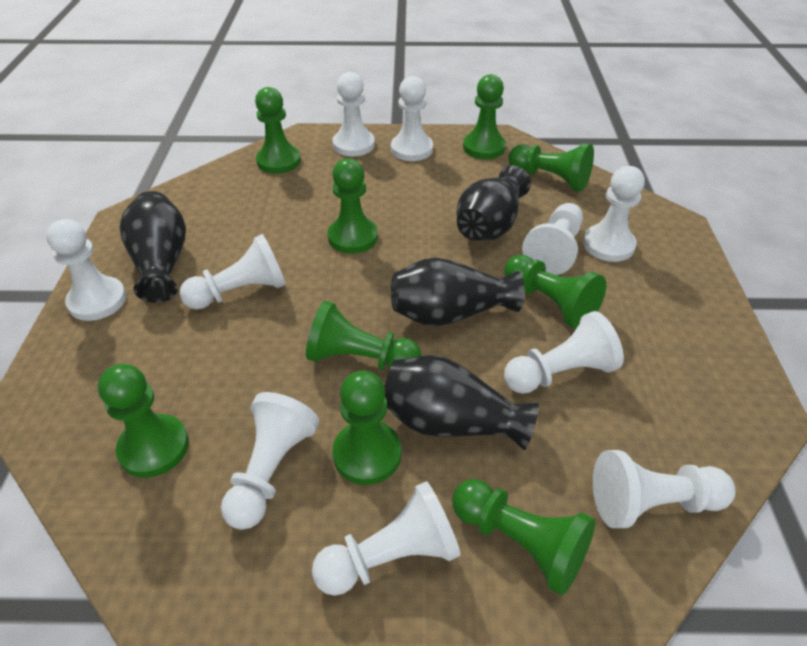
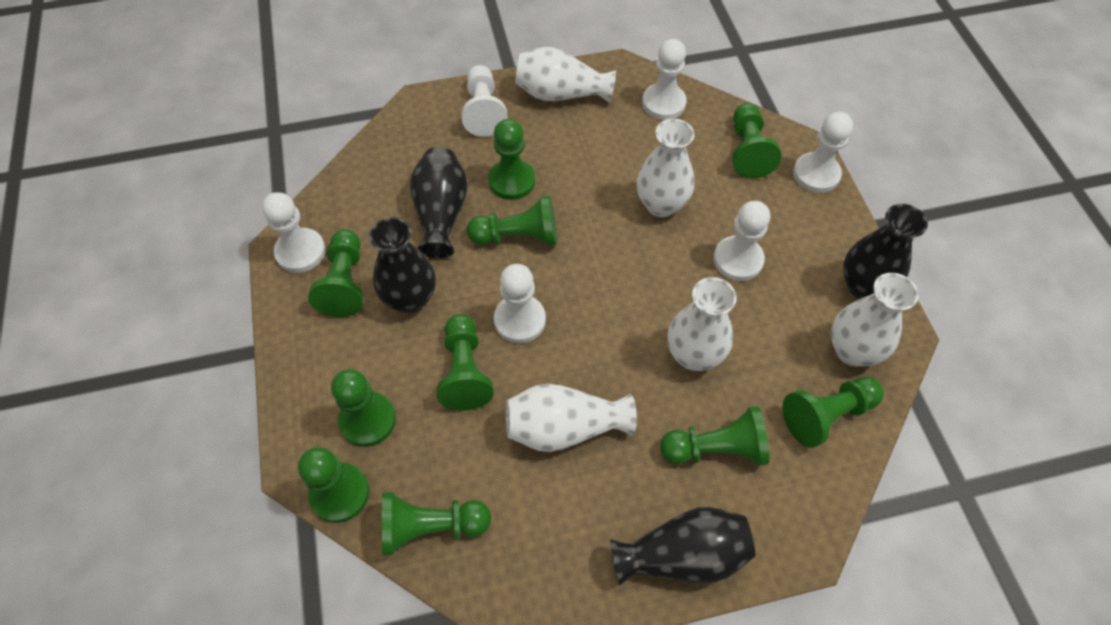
green pawn: [98,364,189,478] [255,87,301,174] [306,301,422,370] [328,158,378,254] [333,371,401,485] [452,479,595,595] [463,74,506,159] [504,255,606,329] [508,143,594,192] = 9 -> [298,447,369,523] [308,229,364,317] [331,369,396,447] [381,492,491,556] [437,314,494,410] [467,195,557,246] [488,119,535,200] [660,406,770,466] [732,103,782,178] [782,377,884,448] = 10
white pawn: [46,219,126,321] [180,234,286,310] [221,392,319,530] [312,481,461,596] [333,72,375,156] [391,76,433,161] [504,311,624,394] [522,203,583,275] [583,166,645,262] [593,450,736,528] = 10 -> [262,192,325,273] [461,65,508,137] [494,264,546,343] [642,39,687,120] [713,201,770,281] [793,112,853,193] = 6
white vase: none = 0 -> [506,384,637,452] [515,47,616,103] [636,119,694,217] [667,277,737,371] [831,273,919,366] = 5

